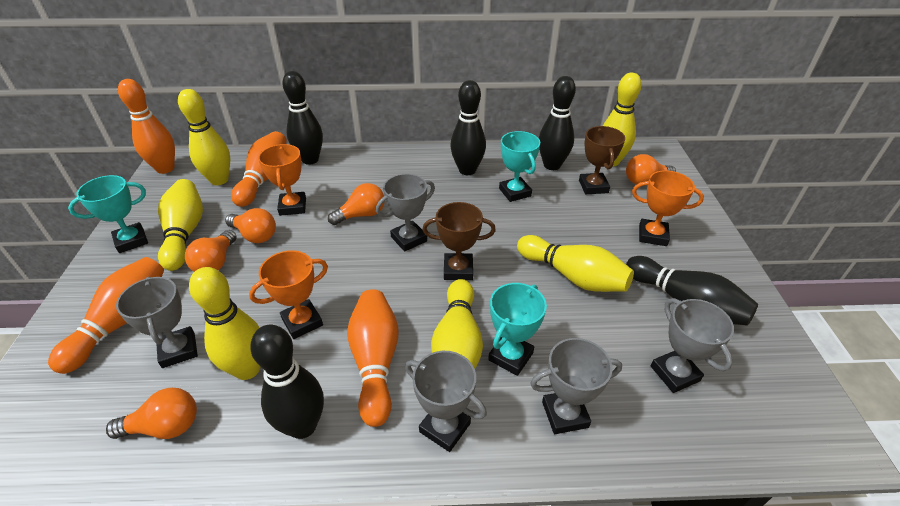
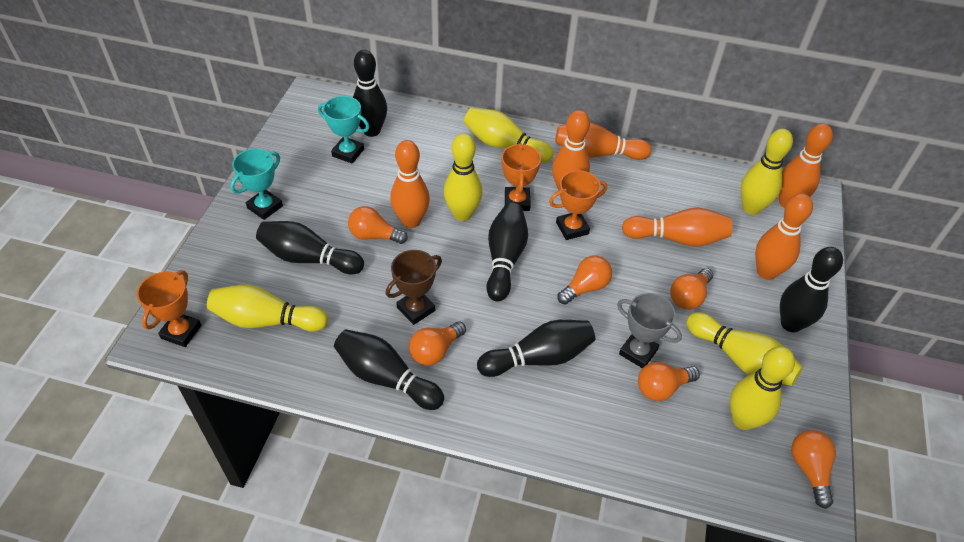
black bowling pin: [250,325,324,439] [282,71,323,165] [450,80,486,175] [539,76,576,170] [626,256,758,326] = 5 -> [256,221,364,274] [334,329,444,410] [353,50,387,137] [477,320,595,377] [486,203,528,302] [780,247,843,333] = 6
brown trophy: [423,202,496,280] [579,126,625,194] = 2 -> [385,250,442,325] = 1
grey trophy: [116,277,198,368] [376,174,435,251] [405,351,487,452] [530,338,622,434] [651,298,734,393] = 5 -> [617,293,682,368] = 1
orange bowling pin: [48,257,164,374] [118,79,175,174] [231,131,287,207] [347,289,399,427] = 4 -> [390,140,430,228] [552,110,590,191] [555,122,652,160] [622,208,732,247] [755,193,813,280] [779,123,833,208] = 6
orange light bulb: [106,388,197,439] [185,230,237,272] [225,208,276,243] [328,183,385,225] [626,154,676,185] = 5 -> [348,206,408,244] [409,321,466,366] [557,255,612,304] [638,362,700,401] [670,268,713,310] [791,430,836,509] = 6
turquoise trophy: [68,175,148,253] [488,283,547,376] [499,131,540,202] = 3 -> [230,149,283,220] [318,96,369,164] = 2

